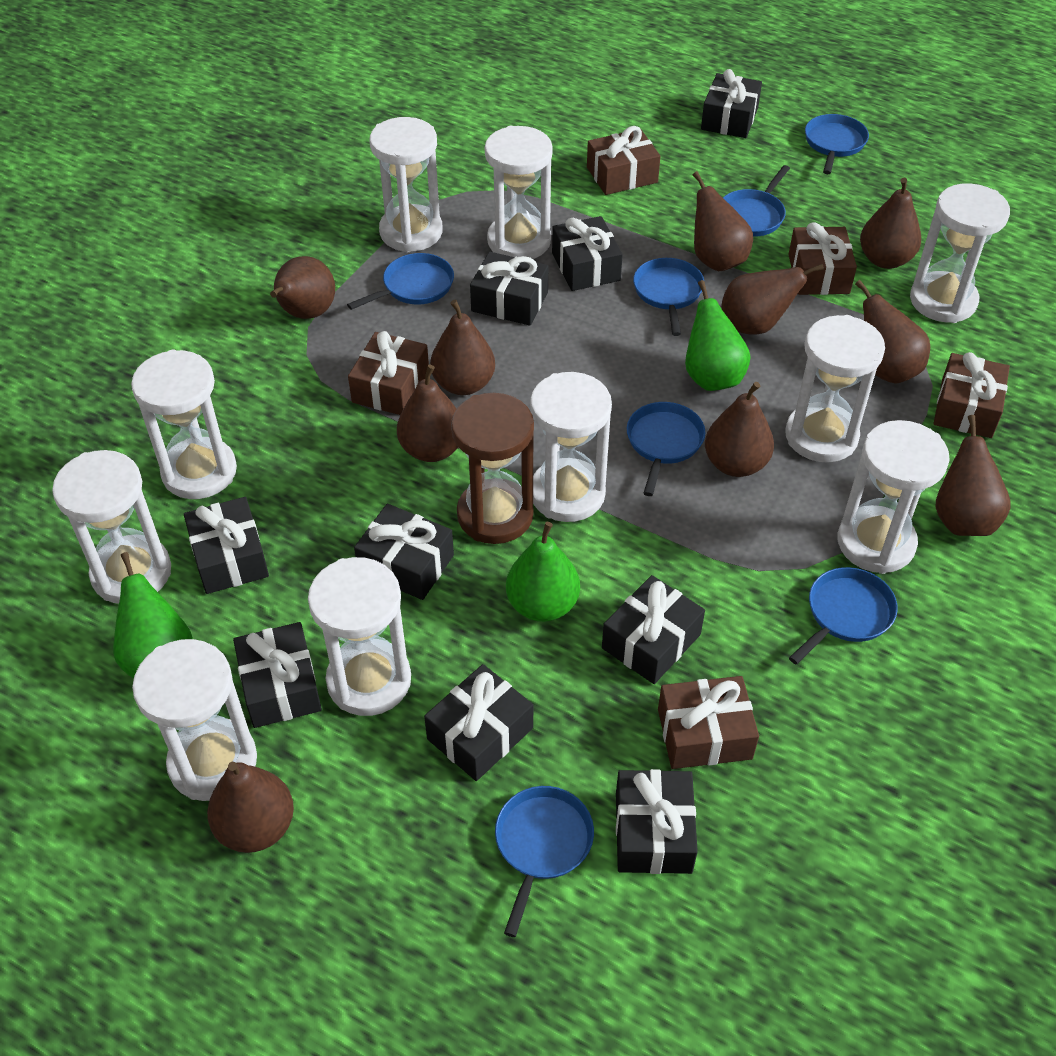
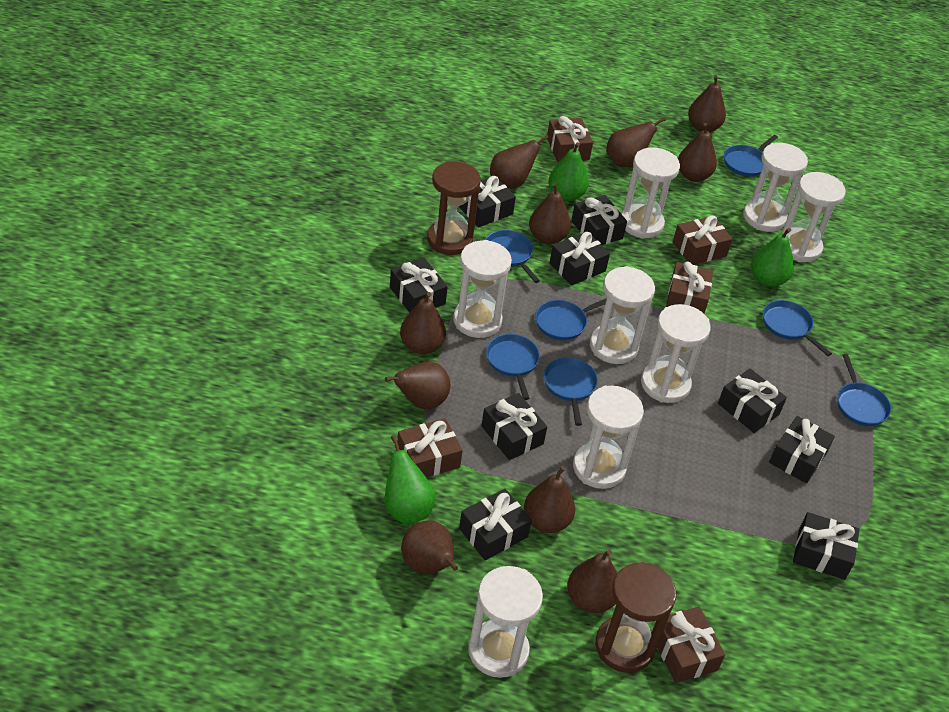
brown hourglass: [451,393,534,544] = 1 -> [427,161,481,255] [595,562,676,673] = 2
white hourglass: [52,450,171,604] [131,350,237,499] [132,639,257,801] [308,557,411,716] [370,117,443,252] [485,126,553,259] [530,372,612,522] [785,315,885,463] [837,420,950,574] [910,183,1010,323] = 10 -> [453,240,512,338] [468,566,543,678] [573,386,644,489] [590,266,655,364] [621,147,680,239] [641,304,711,403] [743,143,808,232] [781,172,846,262] = 8

